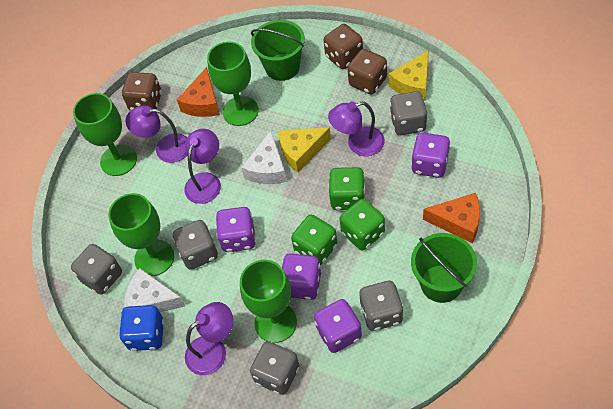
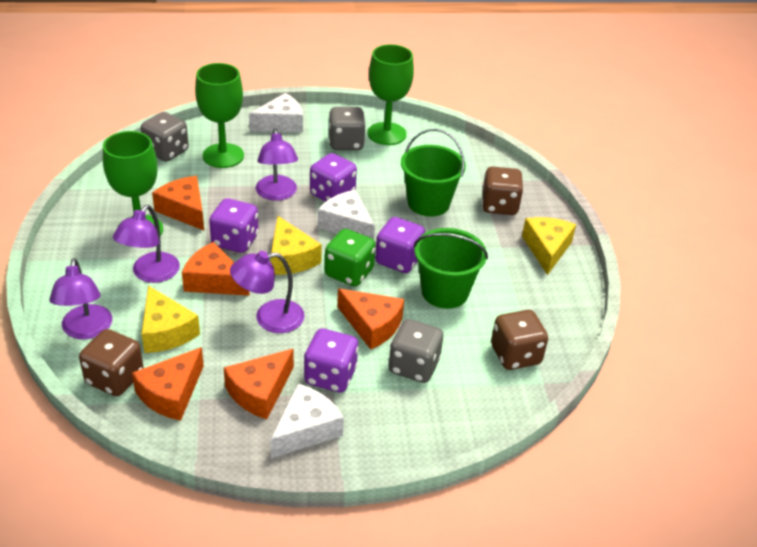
blue dice: [119,305,164,351] = 1 -> none = 0
green dice: [291,215,337,265] [329,167,365,210] [340,199,385,250] = 3 -> [325,229,376,286] = 1
green goblet: [73,93,137,176] [108,193,174,276] [207,42,259,126] [240,260,297,343] = 4 -> [103,131,163,236] [195,63,244,168] [368,44,414,145] = 3
grey dice: [71,244,122,295] [173,220,218,270] [250,341,299,395] [360,281,403,331] [390,91,427,135] = 5 -> [141,112,189,162] [328,107,365,150] [388,319,443,383] = 3
orange cheese: [177,67,220,117] [423,193,480,243] = 2 -> [132,347,204,421] [152,176,204,230] [182,242,250,296] [224,349,294,419] [337,288,404,350] = 5
white cheese: [124,268,185,312] [241,131,287,184] = 2 -> [249,93,303,133] [270,383,344,458] [318,190,375,240] = 3
yellow cheese: [278,128,331,173] [389,50,429,101] = 2 -> [141,285,200,353] [271,216,322,275] [522,217,576,275] = 3

